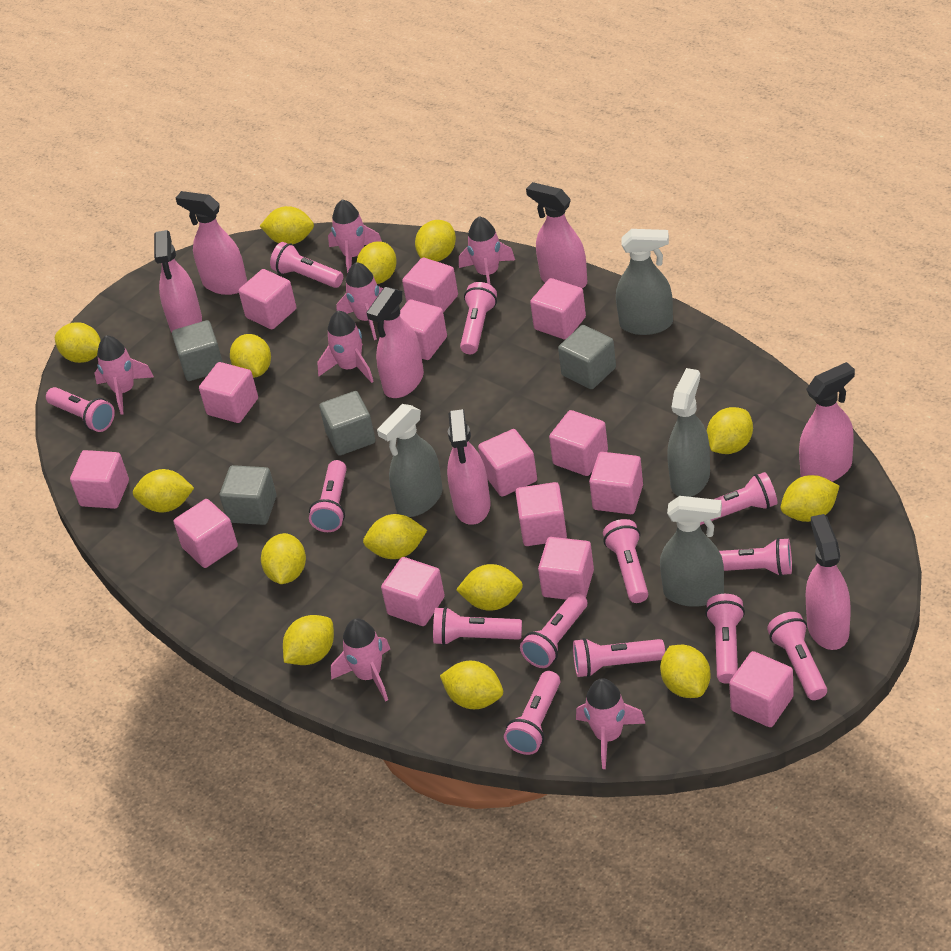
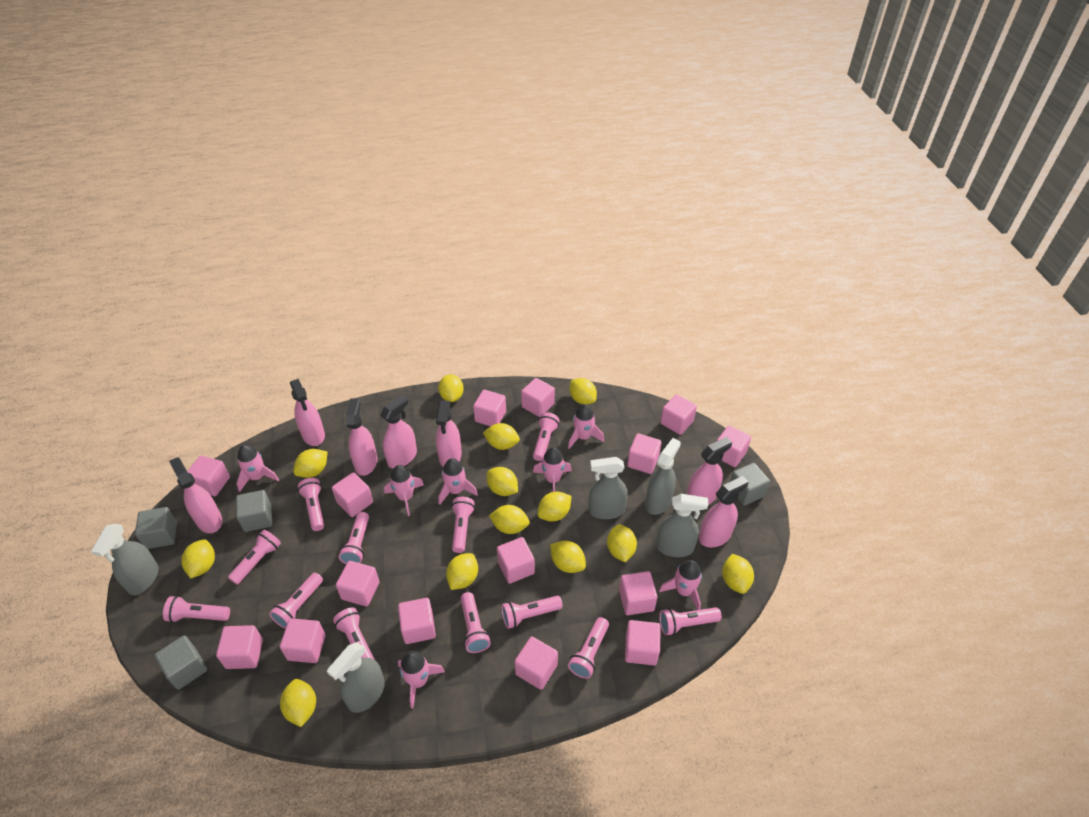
grey spray bottle: [377,404,443,517] [616,229,673,335] [660,496,724,607] [667,368,710,497] = 4 -> [91,524,159,595] [327,642,385,713] [588,457,628,519] [645,438,681,515] [656,494,708,557] = 5
pink cube: [70,450,129,509] [174,499,238,568] [199,362,258,423] [239,269,296,329] [381,557,445,626] [400,299,447,360] [402,258,458,312] [478,429,537,497] [516,482,567,546] [530,278,586,340] [538,537,594,600] [549,410,608,476] [589,452,643,514] [729,651,794,727] = 14 -> [187,456,230,496] [216,625,263,669] [280,618,326,663] [332,472,373,517] [336,561,380,606] [398,598,436,644] [473,390,506,426] [497,537,535,584] [514,636,558,690] [521,378,555,417] [619,571,658,615] [625,620,661,665] [627,433,662,474] [661,394,697,435] [717,425,751,467] = 15
pink flashlight: [46,387,115,432] [270,242,343,288] [309,460,347,532] [433,607,522,645] [460,282,497,354] [504,671,560,755] [520,592,587,668] [573,638,665,678] [603,519,648,603] [700,472,778,525] [705,594,745,684] [719,538,792,576] [767,612,827,700] = 13 -> [163,596,230,623] [228,529,281,585] [269,573,323,629] [298,478,324,531] [333,607,375,660] [339,512,369,564] [451,497,475,553] [460,592,491,653] [501,596,563,629] [533,412,559,461] [568,617,609,679] [659,607,722,635] = 12
yellow lemon: [55,323,101,363] [133,469,194,512] [230,334,271,378] [260,206,314,244] [261,533,306,584] [283,615,334,665] [357,241,397,284] [363,514,427,559] [415,220,456,261] [440,661,503,709] [456,564,523,611] [660,645,711,698] [707,407,753,454] [781,475,839,522] = 14 -> [181,539,215,578] [280,679,316,727] [294,449,327,478] [438,374,464,402] [446,553,478,590] [483,423,520,450] [487,467,518,496] [489,505,530,534] [538,491,571,522] [550,541,586,573] [570,378,597,404] [607,525,637,562] [722,554,754,594] = 13

